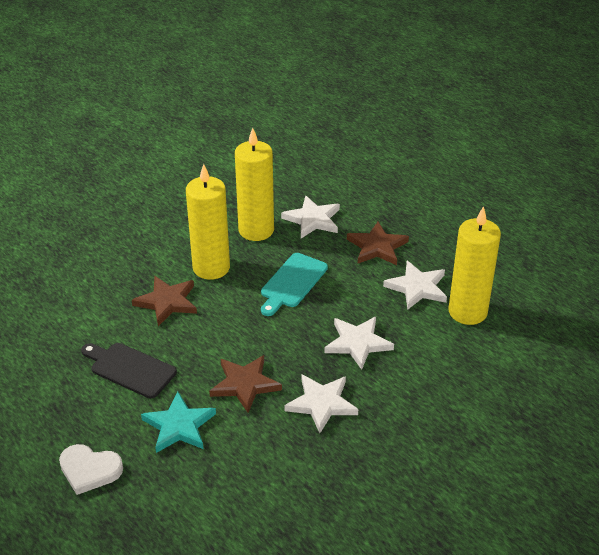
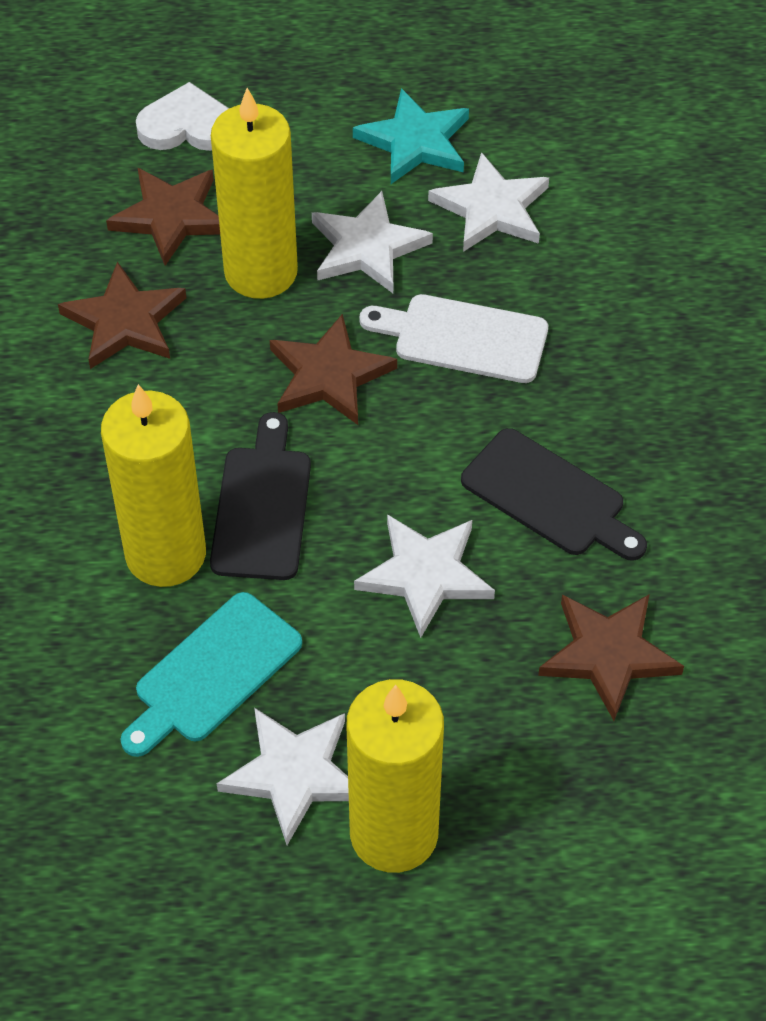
black cutting board: [81,343,177,399] = 1 -> [210,412,311,580] [461,428,647,561] = 2
brown star: [132,276,197,326] [209,355,282,413] [347,222,409,265] = 3 -> [58,262,186,369] [106,168,220,266] [270,314,397,425] [538,594,684,721] = 4
white cutting board: none = 0 -> [359,294,548,383] = 1

